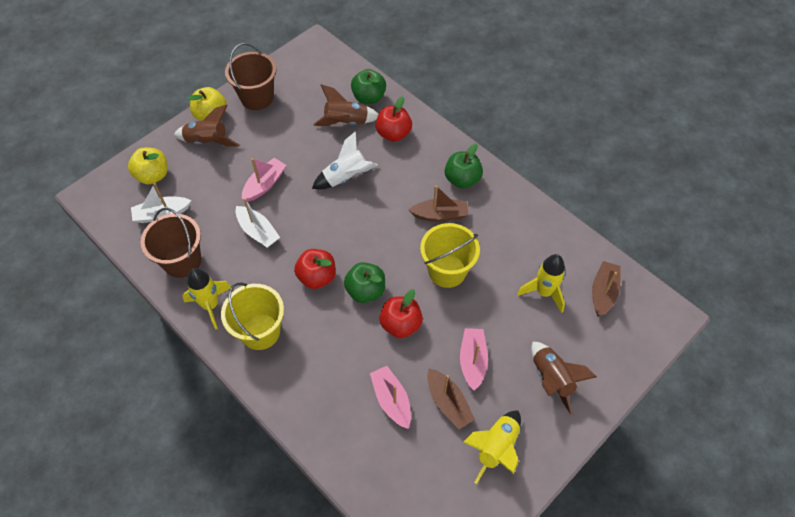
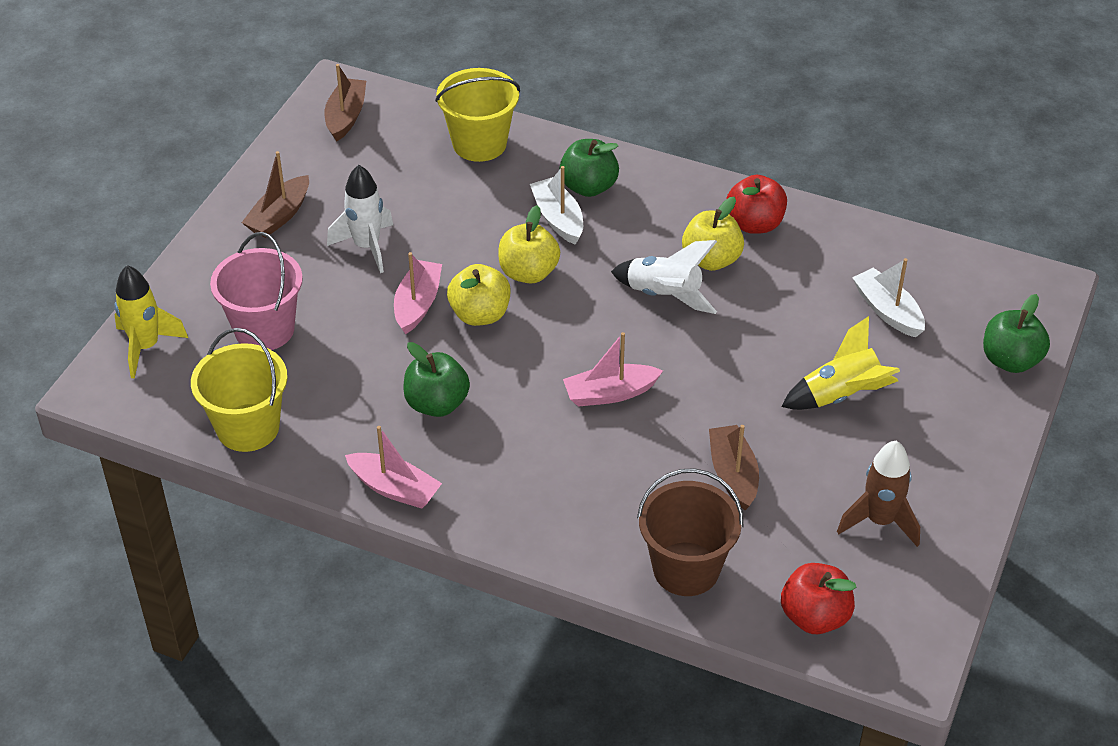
brown bucket: [141,208,201,278] [225,43,276,110] = 2 -> [637,468,743,596] = 1
brown rocket: [174,105,239,147] [313,85,379,126] [531,342,597,415] = 3 -> [837,441,920,547] = 1
pink bucket: none = 0 -> [210,232,303,350] = 1
red apple: [294,249,336,289] [376,96,412,142] [380,289,423,338] = 3 -> [727,175,787,234] [781,563,857,634] = 2
white rocket: [312,131,378,190] = 1 -> [327,165,393,273] [611,240,717,314] = 2
yellow apple: [128,148,168,184] [188,87,227,121] = 2 -> [447,264,511,326] [498,205,560,284] [682,197,744,271] = 3
yellow rocket: [182,268,231,330] [463,411,521,484] [517,254,565,313] = 3 -> [114,265,188,379] [781,316,900,410] = 2

